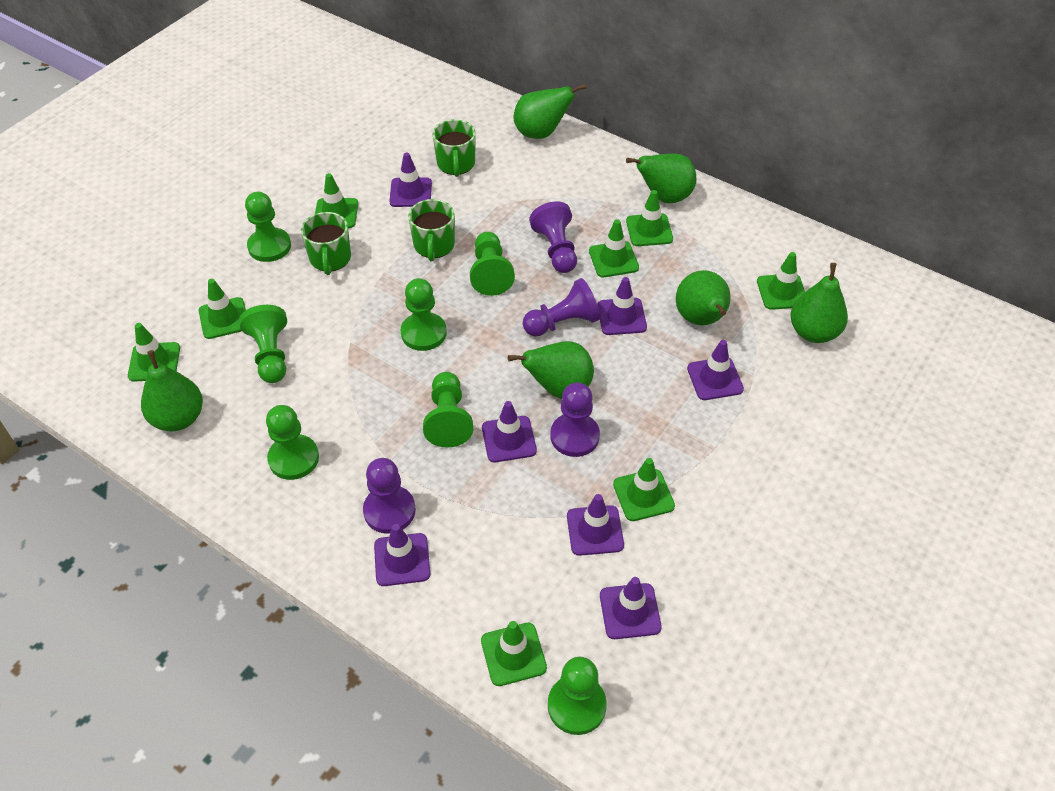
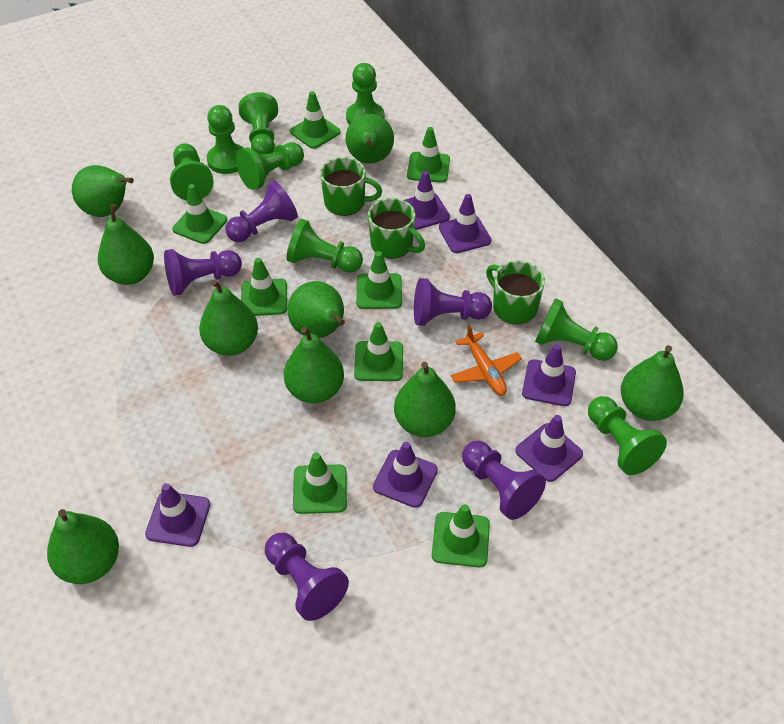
green pawn: [239,305,287,383] [245,192,291,262] [266,405,319,480] [400,278,447,351] [423,372,473,448] [470,232,515,296] [548,657,607,735] = 7 -> [170,143,214,201] [207,105,244,174] [236,142,304,190] [238,92,278,154] [287,219,363,273] [346,63,384,125] [535,298,618,361] [588,396,667,475] = 8
green pear: [141,350,203,431] [508,341,594,399] [514,84,586,139] [626,154,696,203] [676,270,731,325] [790,263,848,343] = 6 -> [47,509,119,584] [72,165,134,217] [98,204,154,285] [199,279,258,356] [284,327,344,403] [288,281,345,338] [345,114,394,163] [394,362,456,437] [621,345,684,421] = 9
orange plane: none = 0 -> [450,325,522,396] = 1
purple pawn: [363,458,416,534] [523,278,600,337] [529,201,577,273] [550,382,600,457] = 4 -> [164,249,242,296] [225,181,298,242] [265,533,349,621] [414,278,492,326] [462,441,546,520] = 5
purple traffic cone: [374,524,430,586] [390,152,432,207] [482,401,537,462] [567,494,624,556] [598,277,647,335] [600,577,662,639] [687,340,744,400] = 7 -> [145,483,210,547] [373,442,438,508] [404,171,450,230] [439,194,491,253] [515,415,583,482] [522,344,576,406] = 6

